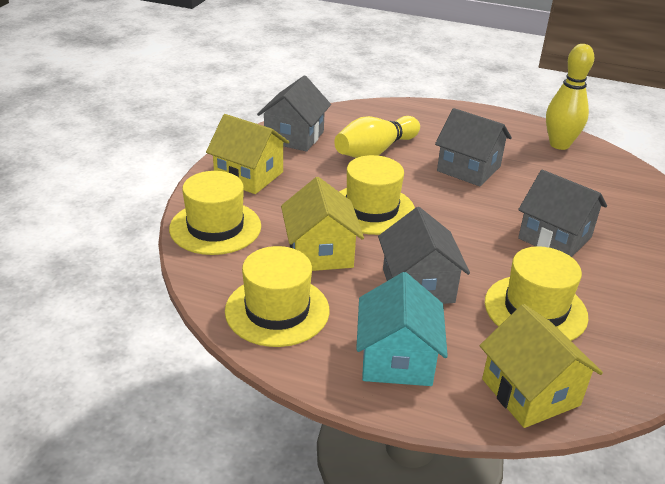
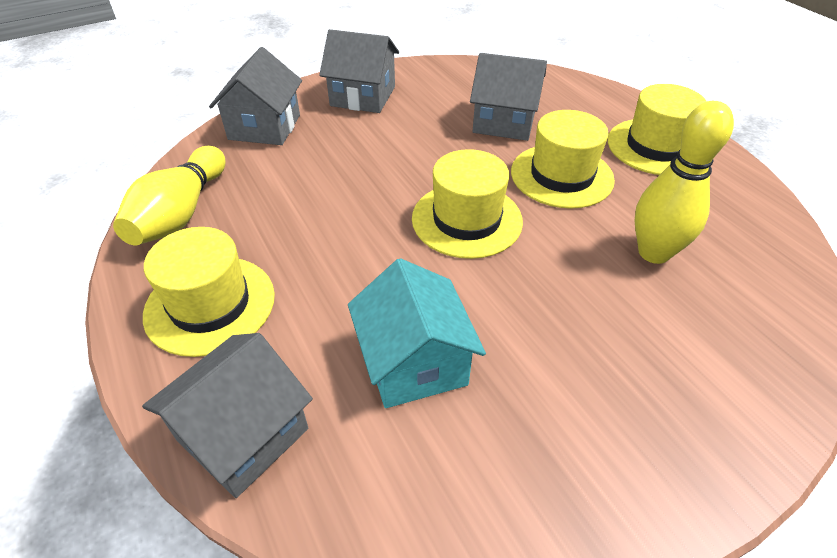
yellow house: [206,114,289,194] [281,177,364,271] [480,304,603,428] = 3 -> none = 0

